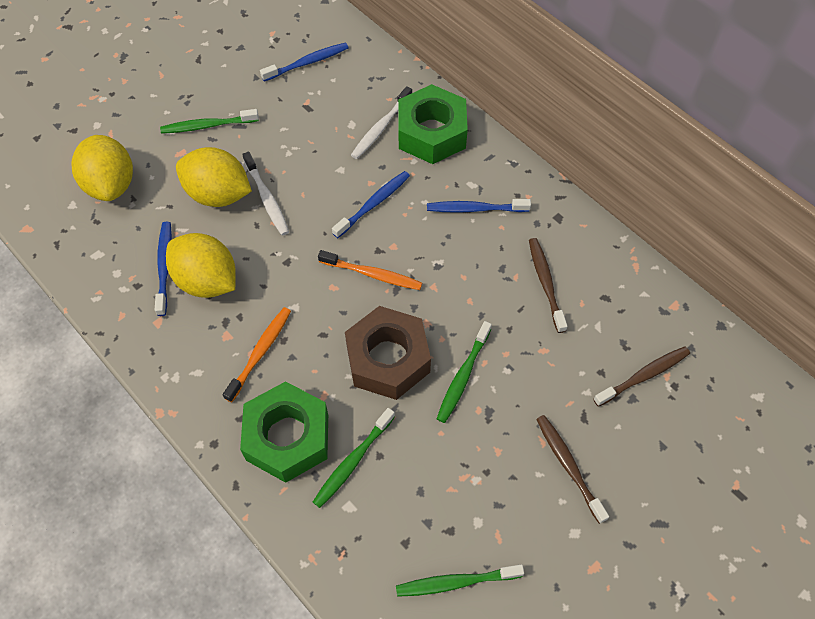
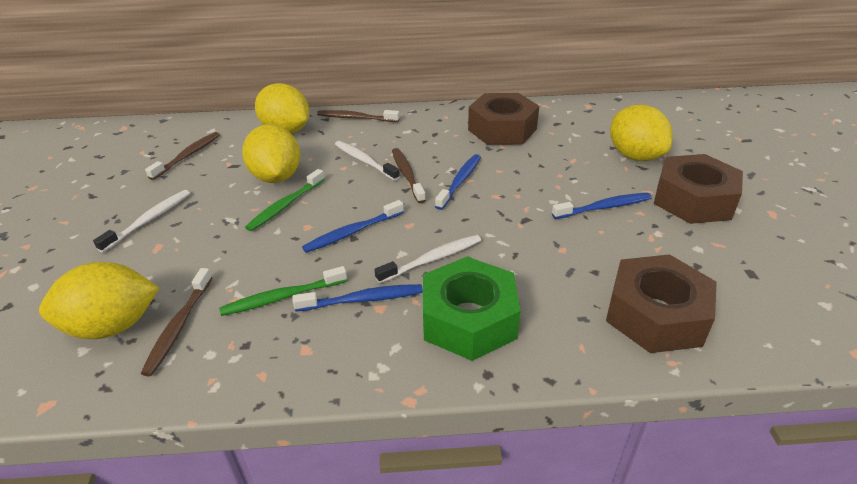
brown nut: [345,306,431,400] = 1 -> [468,93,539,145] [606,254,717,353] [654,154,743,224] = 3
brown toothbrush: [529,238,568,333] [536,415,609,524] [593,346,690,407] = 3 -> [141,268,212,376] [145,132,220,180] [317,110,399,122] [392,148,426,203] = 4
green nut: [240,381,328,483] [398,84,468,164] = 2 -> [423,257,521,361] = 1
green toothbrush: [160,109,259,134] [313,408,395,508] [396,564,524,597] [437,321,492,423] = 4 -> [219,266,347,316] [245,169,325,231] = 2
orange toothbrush: [223,307,291,402] [318,250,422,290] = 2 -> none = 0
white toothbrush: [242,152,289,236] [351,86,412,159] = 2 -> [93,190,190,252] [335,141,400,181] [374,235,481,283] = 3
yellow lemon: [71,135,133,201] [166,233,236,298] [176,147,252,207] = 3 -> [39,262,159,339] [242,124,300,183] [255,83,309,134] [610,105,673,161] = 4

